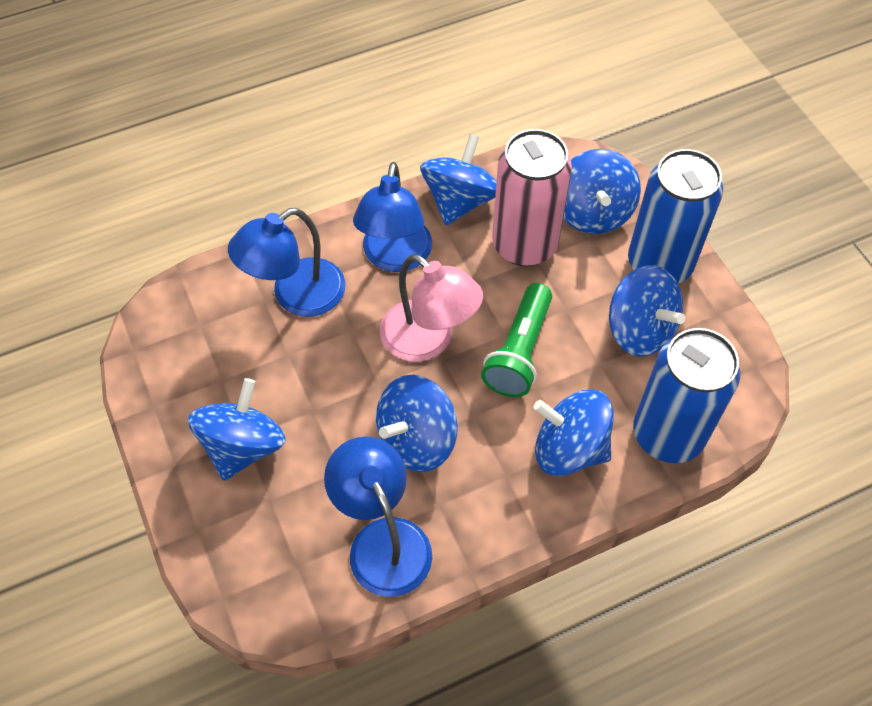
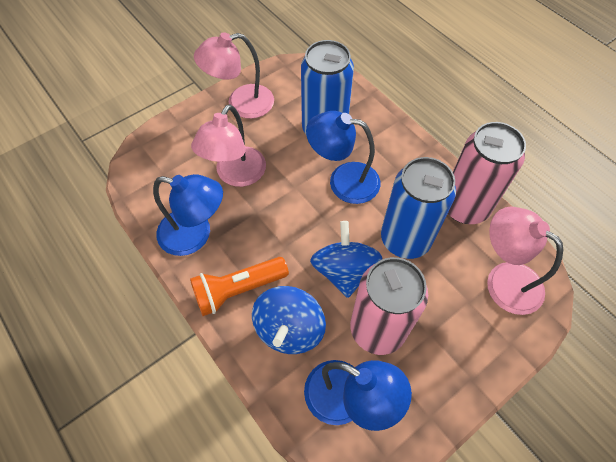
blue spinning top: [188,378,286,481] [376,375,458,472] [420,134,497,226] [533,389,614,476] [563,149,641,234] [609,265,685,357] = 6 -> [252,286,326,354] [310,221,382,298] = 2
green flashlight: [481,283,552,397] = 1 -> none = 0
orange flashlight: none = 0 -> [190,257,289,316] = 1
pink can: [492,129,572,266] = 1 -> [350,257,428,355] [448,122,526,224] = 2
pink lamp: [380,254,483,362] = 1 -> [191,104,266,187] [194,32,274,119] [487,207,563,315] = 3

